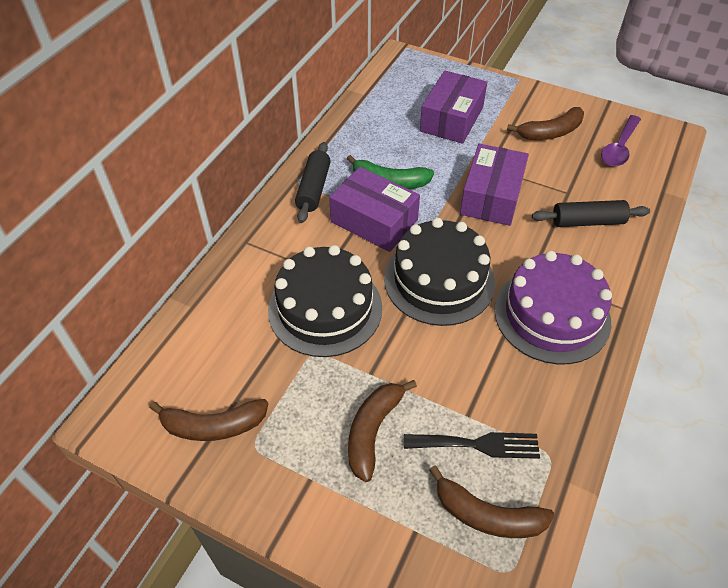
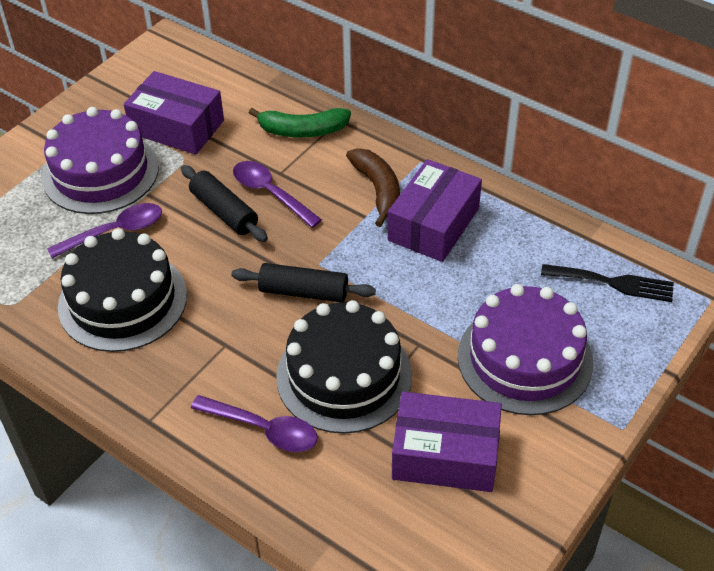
brown banana: [149,399,268,441] [348,380,417,482] [429,465,555,538] [507,107,584,140] = 4 -> [346,148,400,227] = 1
purple cake: [494,251,612,364] = 1 -> [42,107,159,214] [458,284,593,415] = 2
purple spoon: [601,115,641,167] = 1 -> [47,203,162,258] [191,395,318,452] [233,161,322,228] = 3

